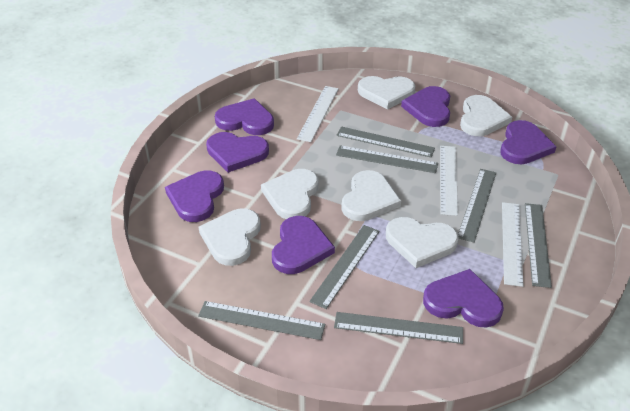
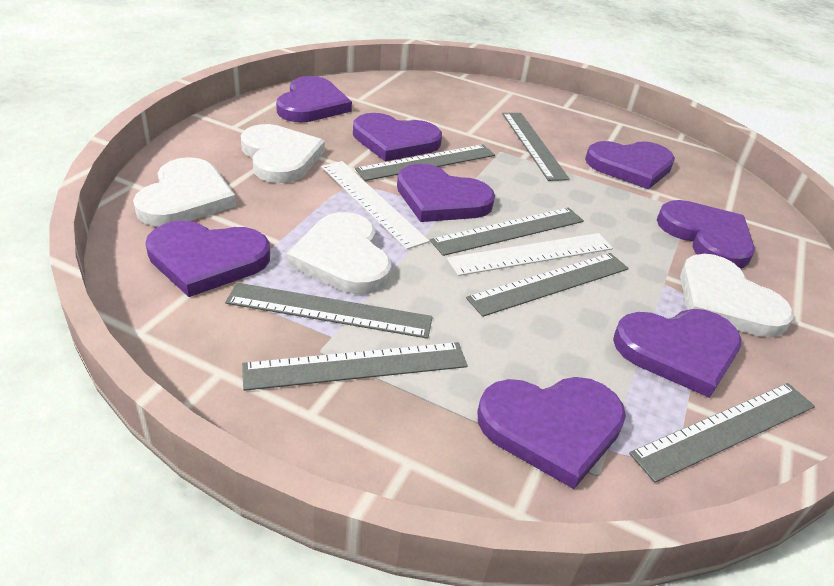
purple heart: [165,170,224,222] [206,132,269,173] [215,98,274,135] [272,216,335,274] [401,86,450,127] [423,269,504,328] [500,120,557,164] = 7 -> [145,221,270,297] [276,76,352,122] [353,113,442,161] [397,164,495,222] [478,377,626,489] [585,141,675,189] [613,309,742,398] [657,200,755,269] = 8
white heart: [199,209,261,266] [261,169,318,219] [341,170,401,221] [358,76,415,110] [386,217,459,268] [460,95,512,136] = 6 -> [133,157,236,227] [241,124,325,183] [287,212,391,294] [680,254,794,337] = 4
white ruler: [297,86,339,142] [440,146,458,216] [502,202,524,287] = 3 -> [321,161,429,249] [447,233,613,276] = 2

